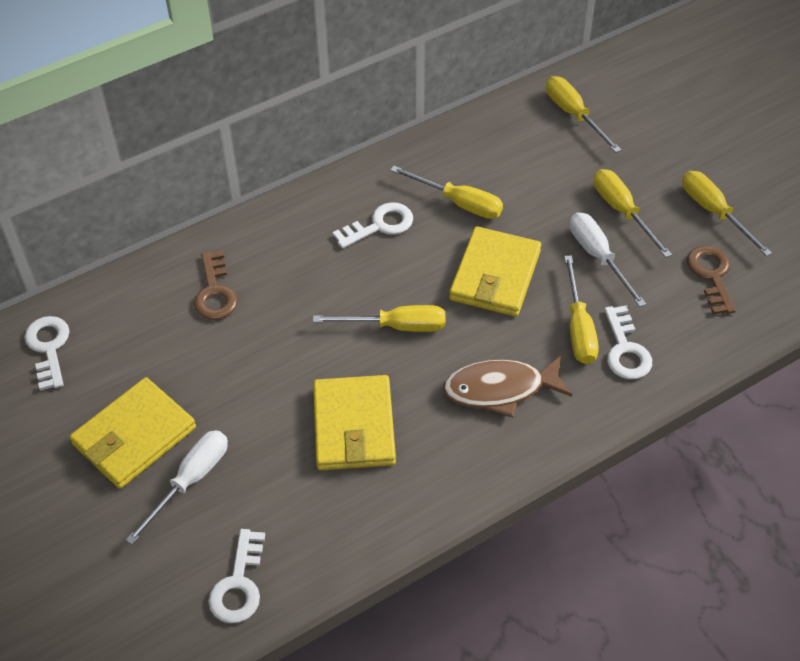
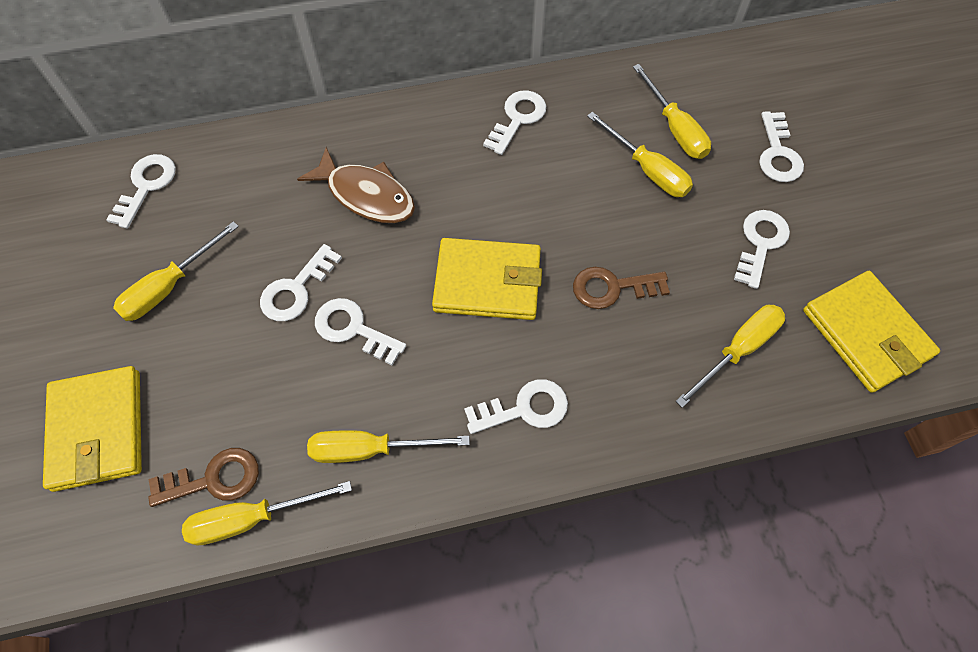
white key: [25,316,70,391] [208,529,265,623] [333,202,413,249] [604,305,652,379] = 4 -> [106,154,176,229] [260,244,342,321] [315,298,406,365] [464,379,568,434] [483,90,546,155] [734,210,790,289] [759,111,804,182] = 7
white screwdriver: [125,430,228,545] [570,212,646,307] = 2 -> none = 0

